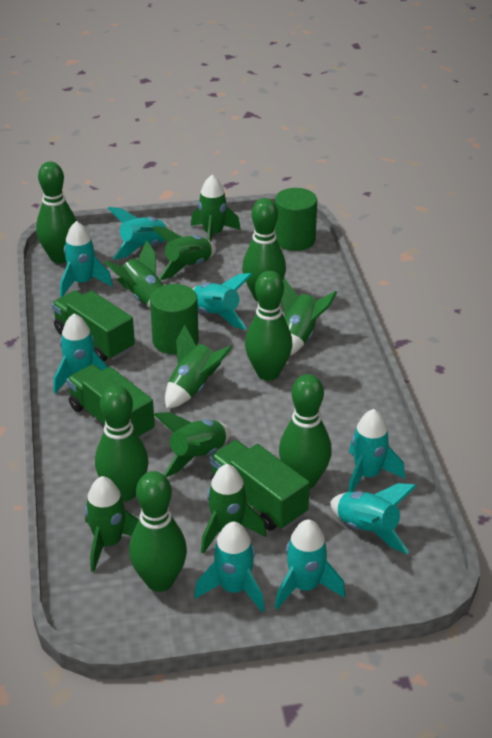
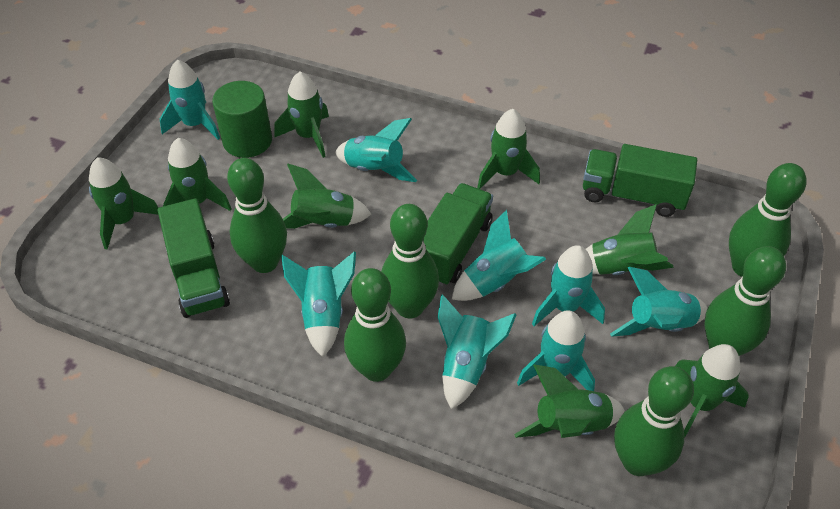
green cylinder: [150,284,199,355] [274,188,317,251] = 2 -> [212,81,272,158] = 1

